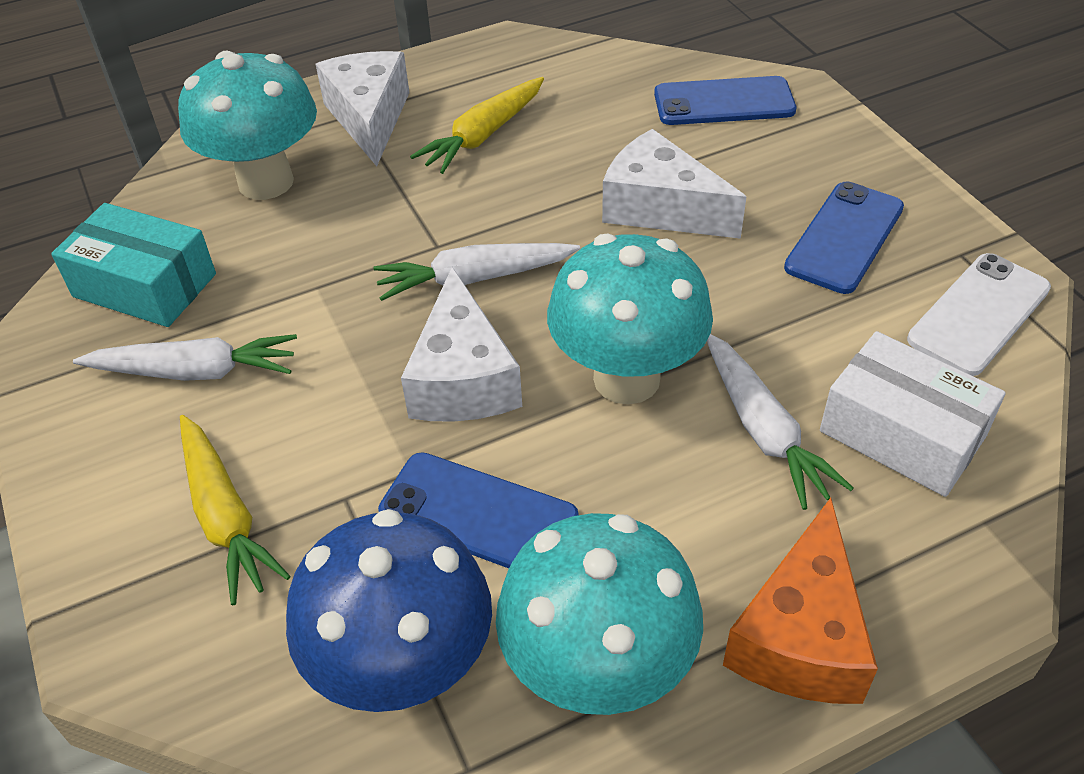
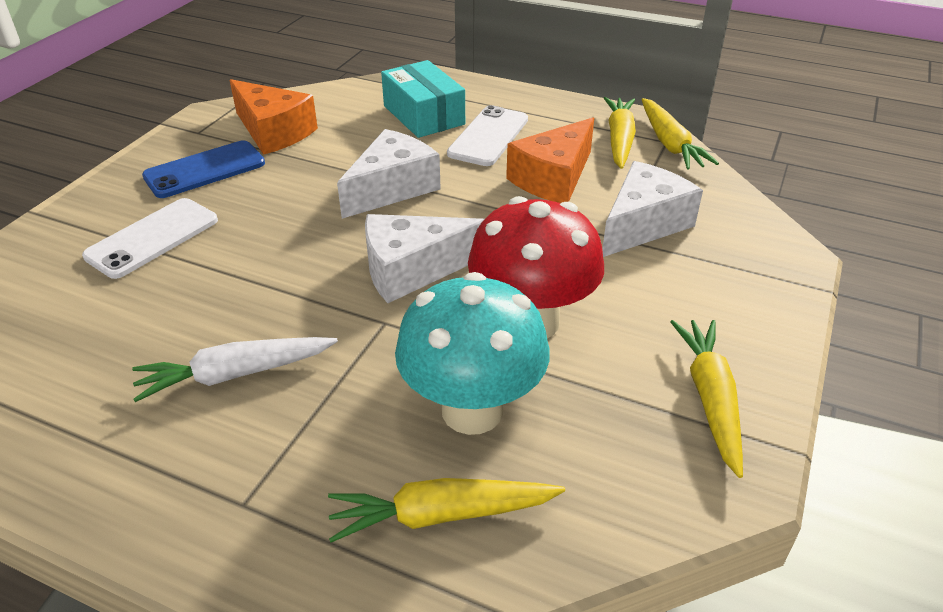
blue mushroom: [286,509,492,712] = 1 -> none = 0
blue phone: [378,452,579,568] [654,76,796,125] [784,182,904,294] = 3 -> [142,140,265,198] = 1
orange cheese: [723,498,878,704] = 1 -> [230,79,318,155] [506,117,594,203] = 2
red mushroom: none = 0 -> [468,196,604,338] = 1
turquoise mushroom: [178,51,317,200] [496,513,703,715] [547,233,713,405] = 3 -> [395,272,550,435] = 1
white box: [820,331,1006,497] = 1 -> none = 0
white carrot: [73,334,297,381] [374,243,580,301] [707,334,854,510] = 3 -> [132,337,338,402] = 1
white phone: [907,253,1051,376] = 1 -> [82,198,218,279] [447,105,528,166] = 2
yellow carrot: [180,415,291,605] [410,77,544,174] = 2 -> [328,478,565,543] [604,97,636,169] [642,98,719,170] [671,320,743,478] = 4

